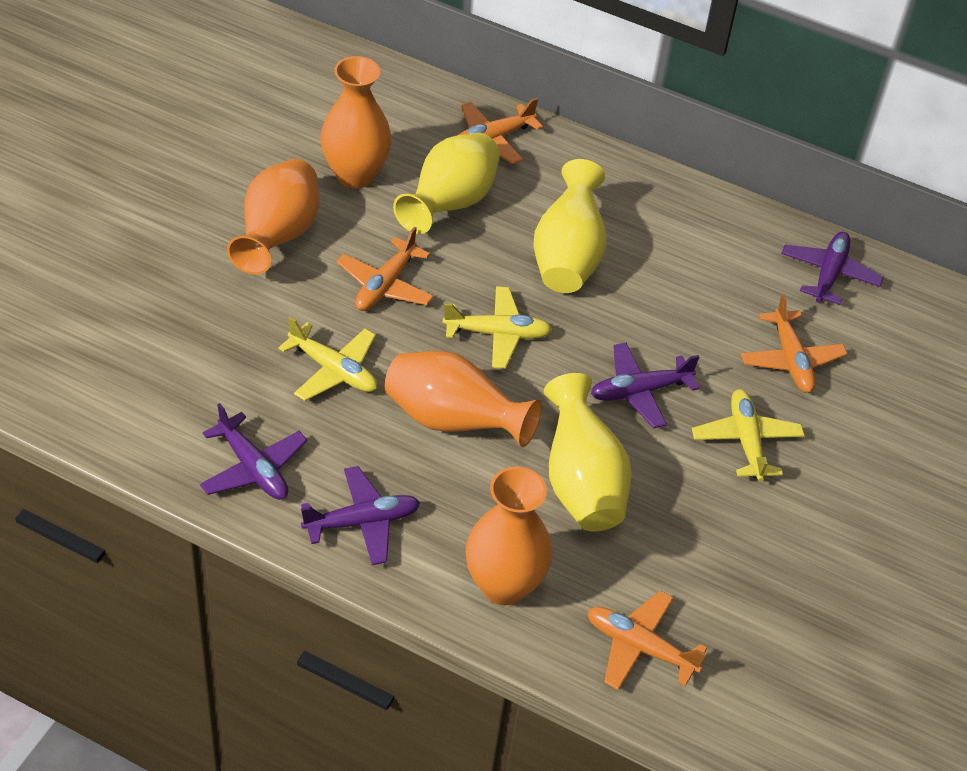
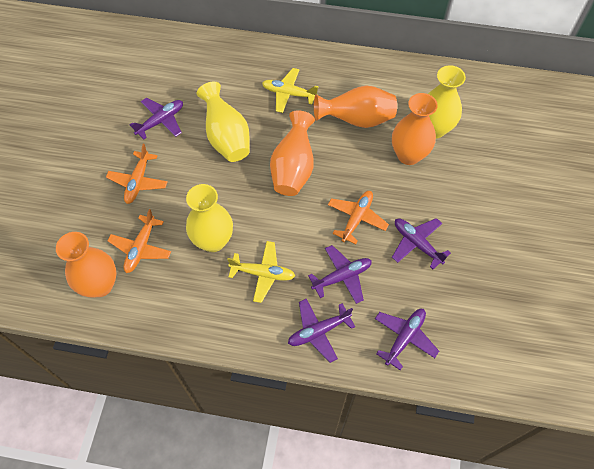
orange plane: [336,227,434,311] [458,98,543,164] [588,591,707,690] [741,294,847,393] = 4 -> [106,144,168,204] [108,209,171,273] [328,191,389,244] = 3
purple plane: [200,403,307,500] [301,466,420,565] [591,343,699,428] [781,232,884,305] = 4 -> [130,98,183,139] [288,299,355,363] [308,245,372,304] [375,309,439,370] [392,218,451,269] = 5
yellow plane: [278,317,378,401] [443,286,552,369] [692,389,805,481] = 3 -> [227,241,295,303] [262,68,318,113] = 2

